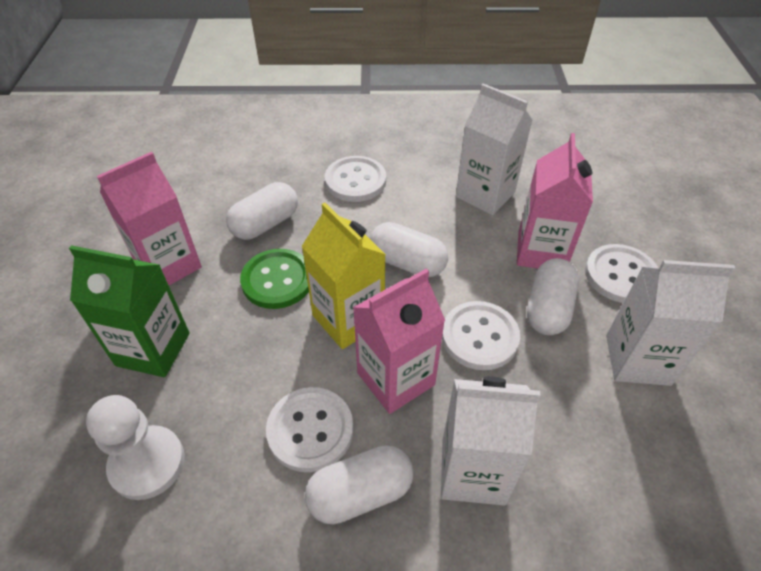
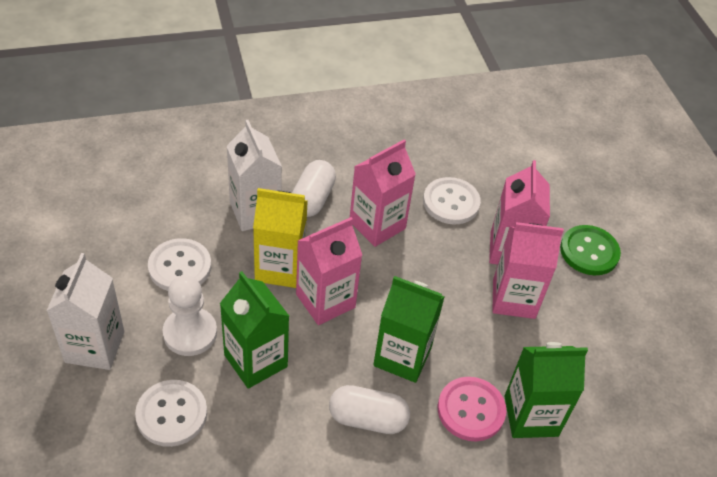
green carton: [69,245,190,377] = 1 -> [220,271,289,389] [373,276,444,383] [504,342,588,438] = 3
pink button: none = 0 -> [438,377,506,442] = 1
pink carton: [97,152,202,285] [353,269,445,414] [517,133,593,269] = 3 -> [296,217,362,325] [350,140,416,247] [489,160,550,265] [492,222,564,319] = 4
white button: [266,387,354,472] [325,156,386,202] [442,301,520,370] [585,244,658,303] = 4 -> [135,380,207,447] [148,238,211,291] [423,177,481,225] = 3
white capsule: [226,182,298,240] [305,445,413,525] [370,222,448,277] [527,258,579,335] = 4 -> [292,160,336,217] [329,385,410,434] = 2
white carton: [441,376,541,506] [456,84,533,215] [606,260,735,386] = 3 -> [47,253,124,370] [226,120,282,231] = 2

